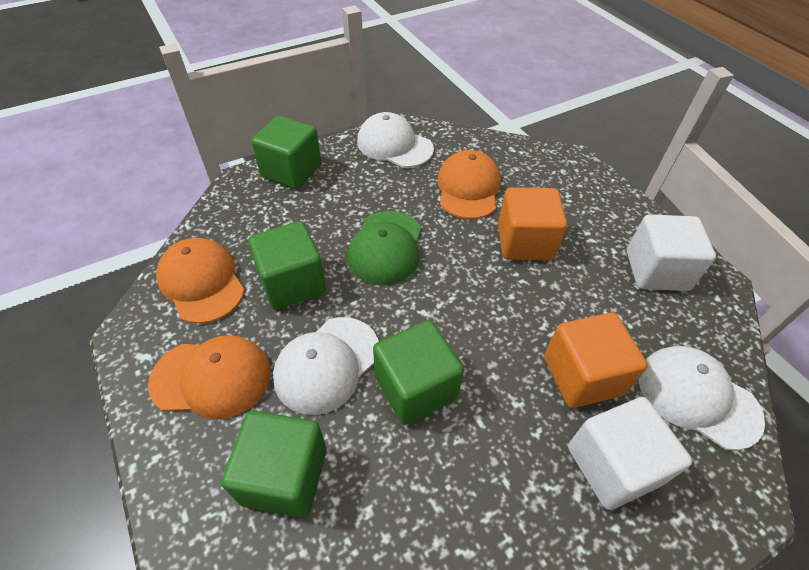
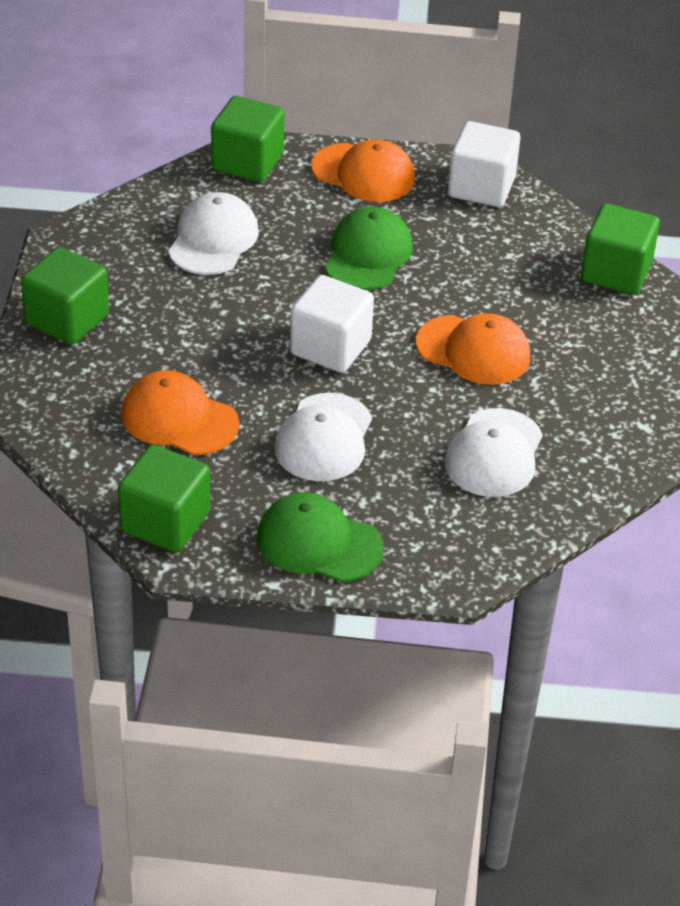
green cap: [347,211,421,285] = 1 -> [257,492,384,582] [325,207,413,290] = 2
orange cube: [498,187,567,260] [544,312,648,408] = 2 -> none = 0

